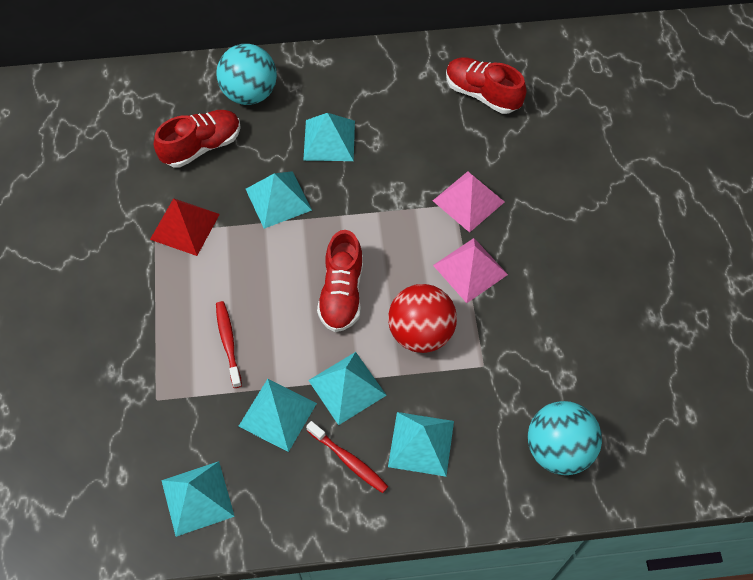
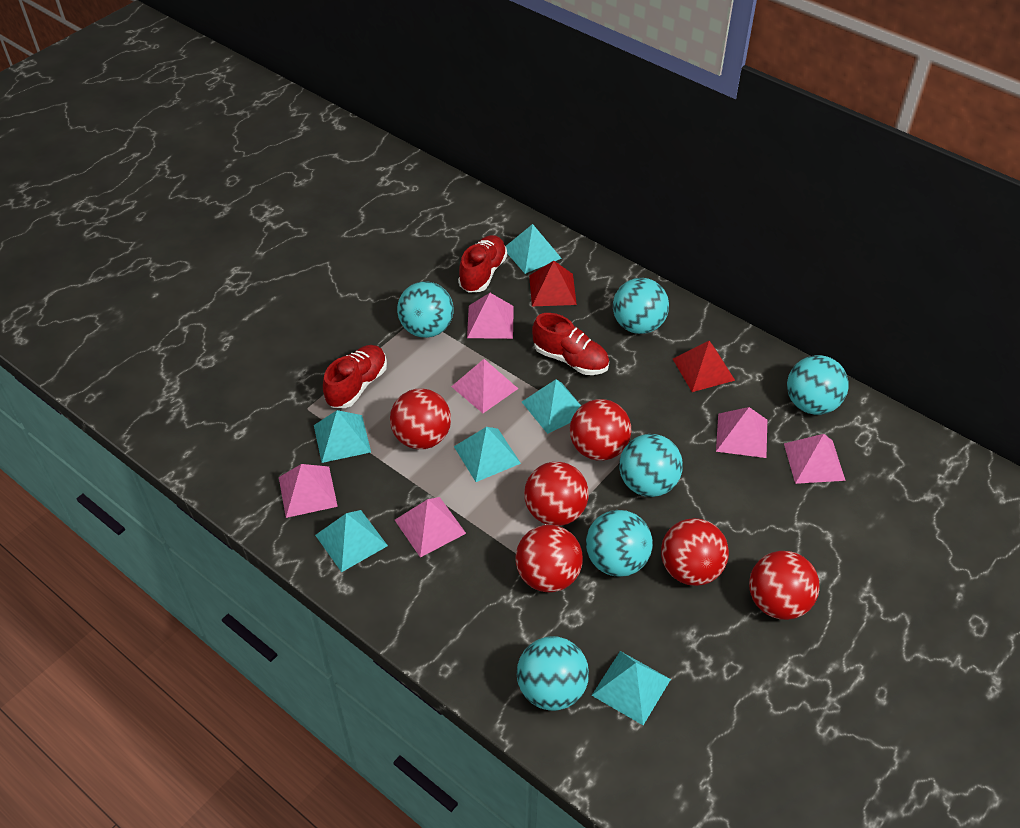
pink pyramid: [433,171,504,233] [433,238,508,303] = 2 -> [279,464,338,518] [395,497,466,557] [451,359,518,413] [467,293,514,339] [716,407,767,458] [784,434,846,484] = 6
red ball: [388,284,457,353] = 1 -> [390,388,451,449] [515,525,583,593] [524,462,589,526] [570,399,631,461] [661,518,729,586] [749,551,820,620] = 6
red pyramid: [150,198,220,256] = 1 -> [529,261,577,306] [673,341,735,392] = 2
red toothbrush: [216,301,242,388] [306,421,388,493] = 2 -> none = 0
turquoise ball: [216,44,277,105] [528,401,602,475] = 2 -> [397,281,454,338] [517,636,589,711] [586,510,653,577] [613,278,669,334] [619,434,683,497] [787,355,849,415] = 6

